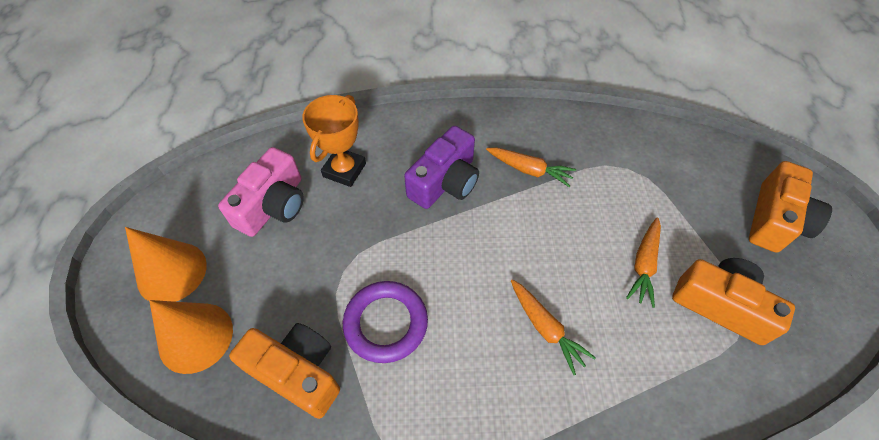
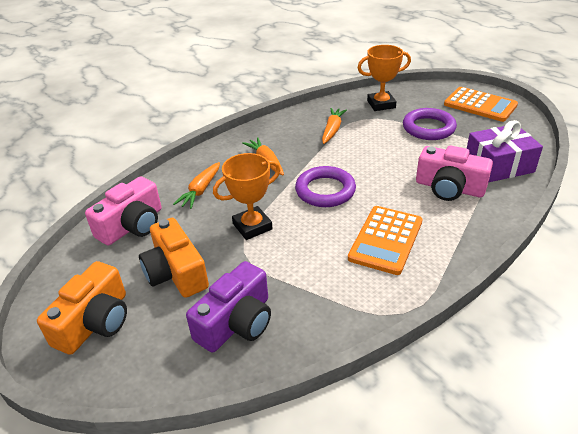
orange calculator: none = 0 -> [348,206,422,275] [444,87,518,122] = 2
orange camera: [229,323,340,419] [672,258,795,345] [749,161,832,253] = 3 -> [37,261,127,355] [139,218,209,298] = 2
orange cone: [125,227,207,302] [149,300,233,374] = 2 -> none = 0
orange trophy: [302,95,366,187] = 1 -> [213,153,281,240] [358,45,411,111] = 2
pink camera: [218,147,304,237] = 1 -> [85,176,162,246] [416,146,493,201] = 2
purple gift: none = 0 -> [467,120,543,182] = 1
purple ring: [343,281,428,363] = 1 -> [295,166,356,207] [403,108,457,140] = 2

